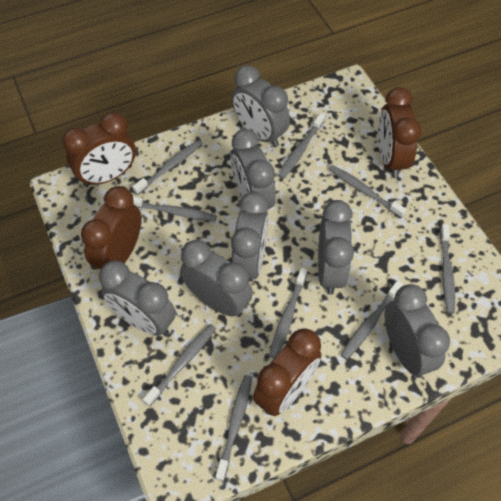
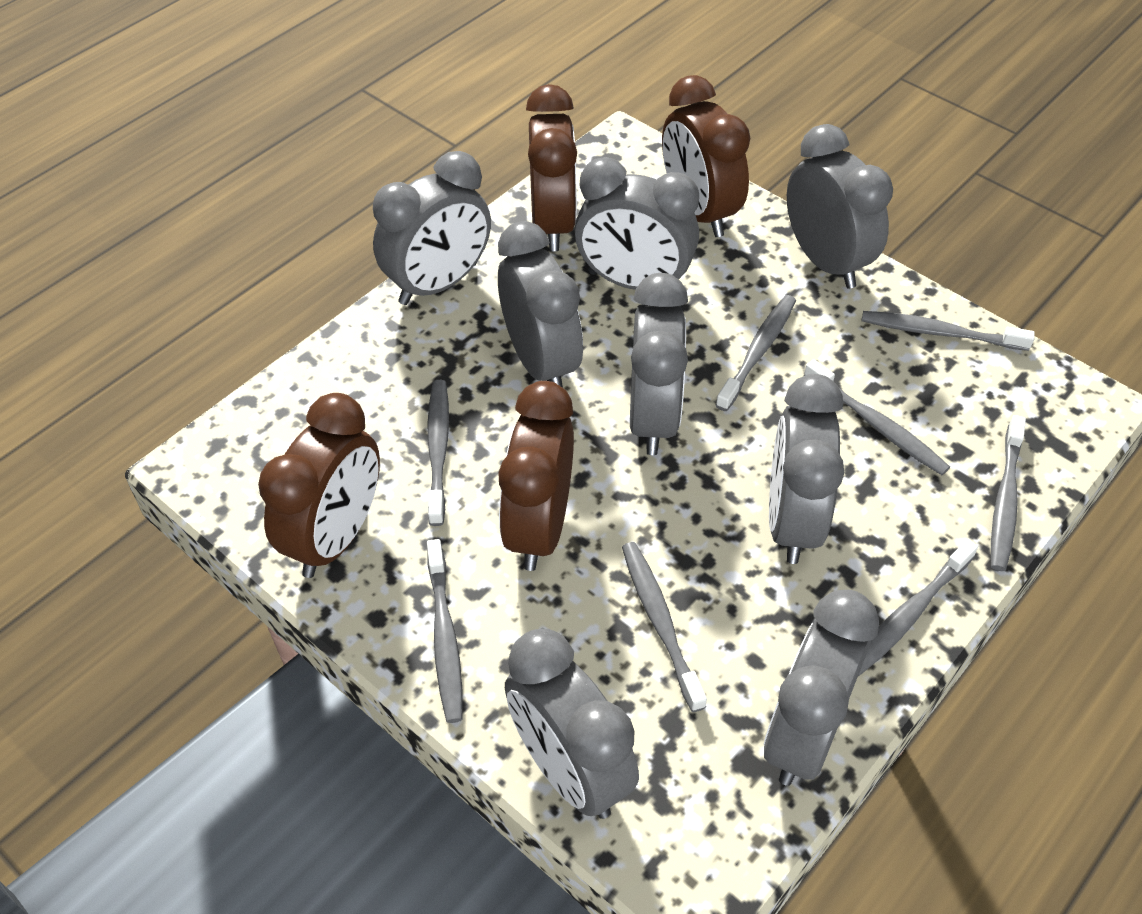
grey clock: [99,260,176,336] [180,240,253,317] [231,129,276,209] [231,192,269,280] [232,65,290,147] [318,200,354,295] [384,284,450,378] = 7 -> [373,151,491,305] [498,221,583,388] [505,629,639,819] [575,157,699,290] [630,273,688,455] [764,590,879,786] [769,374,844,564] [787,124,893,289] = 8
grey toothbrush: [132,140,202,195] [133,196,217,221] [143,324,216,407] [215,375,252,481] [269,268,307,358] [278,113,325,179] [329,165,407,218] [341,280,403,360] [440,224,455,313] = 9 -> [427,539,463,723] [428,380,449,526] [622,542,707,712] [716,295,796,411] [804,359,950,475] [858,539,978,676] [862,311,1035,351] [991,415,1026,571] = 8

